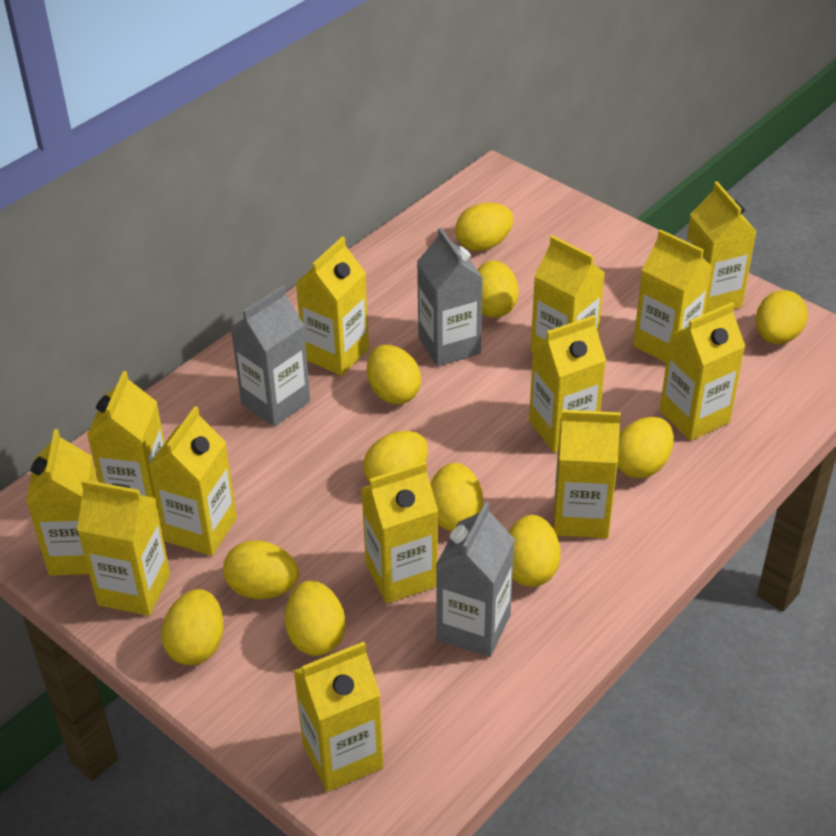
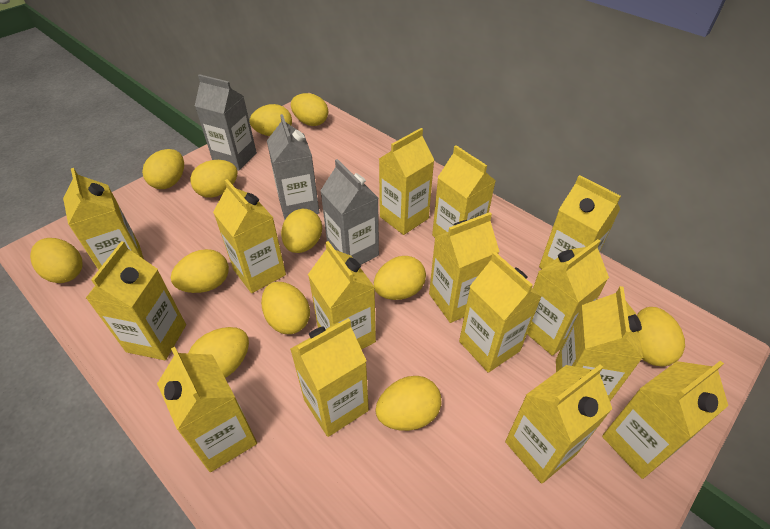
yellow carton: [26,429,98,576] [77,479,170,616] [87,371,165,511] [148,406,237,556] [294,642,384,792] [296,236,369,376] [361,461,438,604] [529,315,606,453] [531,235,605,353] [554,410,621,538] [633,229,712,363] [660,302,745,441] [687,181,757,314] = 13 -> [63,168,144,270] [86,241,186,360] [157,347,257,472] [213,179,286,293] [290,318,369,437] [308,241,376,350] [379,128,435,235] [429,212,500,323] [432,145,496,237] [459,252,542,373] [505,364,612,484] [527,239,609,356] [539,175,621,269] [556,286,643,401] [602,361,728,479] = 15
yellow egg: [161,589,224,665] [223,540,299,599] [285,581,345,656] [363,431,428,483] [367,345,421,404] [431,463,483,531] [455,203,513,251] [477,260,519,318] [509,515,560,587] [617,417,674,479] [756,290,808,344] = 11 -> [30,238,82,283] [142,149,184,189] [171,249,229,293] [189,327,249,378] [190,160,237,198] [250,104,292,136] [261,282,310,334] [281,209,322,253] [291,93,328,126] [374,256,426,300] [375,376,442,431] [637,307,685,366] = 12

